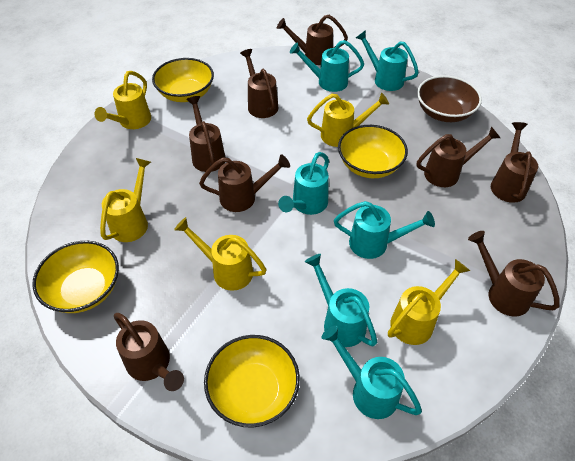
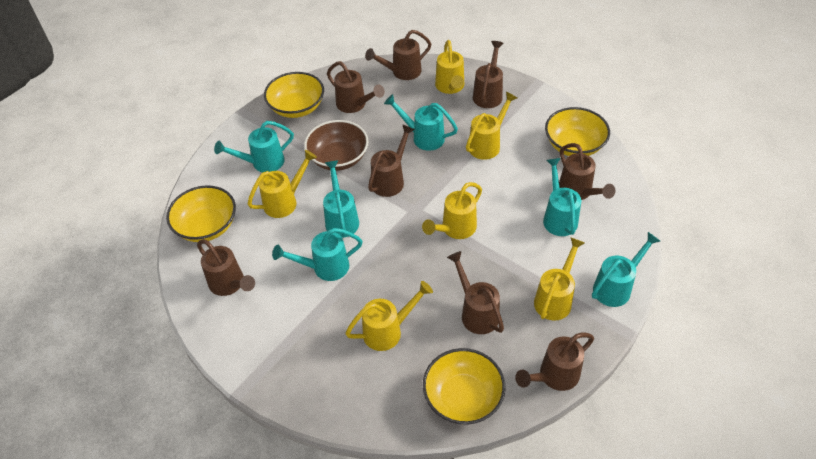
yellow watering can: [94,71,151,129] [100,158,151,242] [174,217,266,291] [307,93,389,147] [388,259,470,345] = 5 -> [248,150,317,218] [345,281,433,351] [422,182,482,239] [435,40,464,94] [466,92,517,160] [534,237,585,321] = 6

